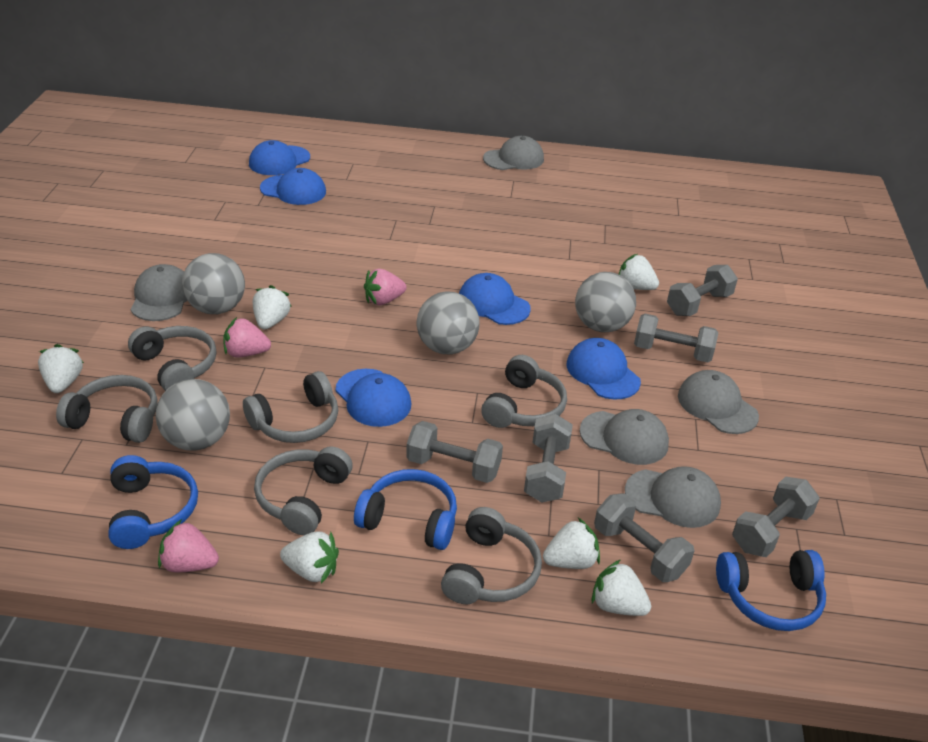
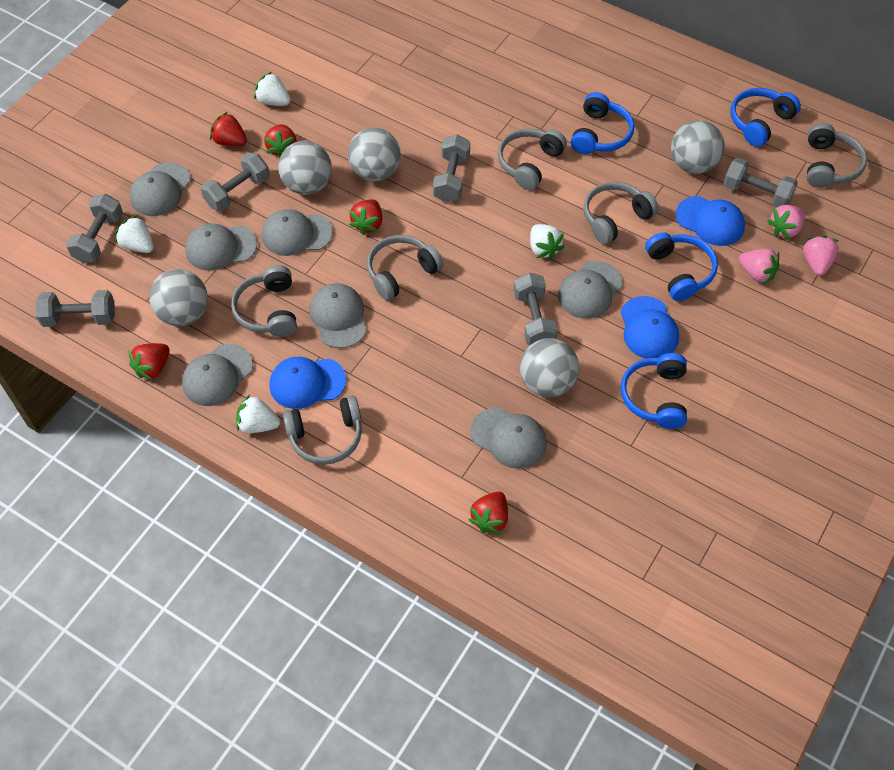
blue cap: [249,140,310,175] [260,168,326,205] [335,369,412,427] [459,273,531,325] [566,338,641,400] = 5 -> [270,357,346,409] [620,296,679,359] [676,196,745,246] = 3
blue headphones: [108,455,198,549] [354,469,457,550] [716,550,826,631] = 3 -> [571,92,634,154] [621,353,687,429] [645,232,718,301] [731,88,801,147] = 4
grey ball: [156,379,230,451] [182,253,245,314] [417,292,480,355] [575,272,636,332] = 4 -> [149,269,208,326] [278,141,332,195] [348,128,401,181] [520,338,579,397] [671,120,725,174] = 5
grey cap: [131,264,187,321] [483,136,544,170] [579,409,669,465] [625,466,721,528] [678,370,759,434] = 5 -> [130,163,191,216] [182,344,253,406] [185,223,257,271] [262,209,333,256] [310,283,367,348] [471,407,547,469] [558,261,623,319] = 7
red strawberry: none = 0 -> [129,343,170,381] [210,112,247,146] [264,124,297,158] [349,199,382,235] [468,492,508,534] = 5
white strawberry: [38,344,84,393] [253,285,292,329] [280,532,339,584] [543,518,600,569] [591,560,651,616] [619,254,659,290] = 6 -> [115,215,153,253] [236,394,280,433] [254,72,290,106] [530,224,564,259] = 4

